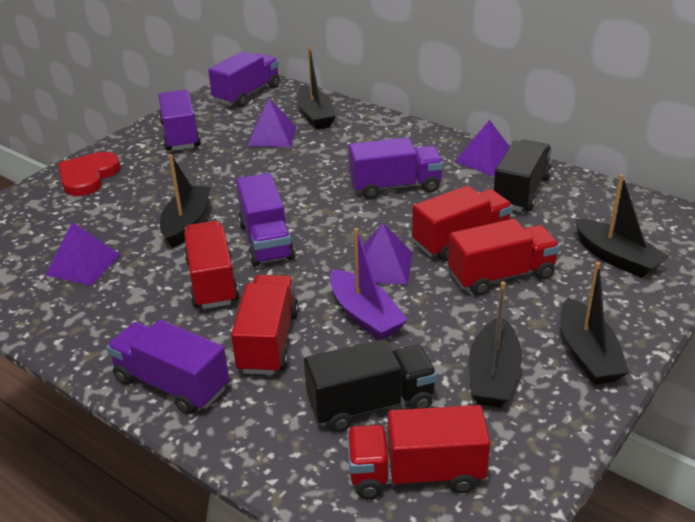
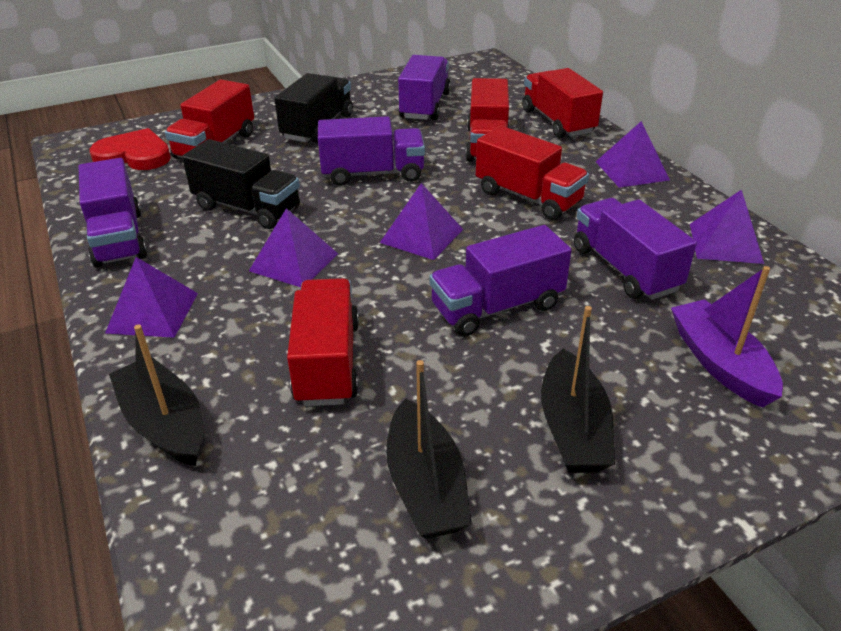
black boat: [160,154,211,248] [296,46,336,130] [469,282,522,407] [561,262,630,385] [574,174,669,278] = 5 -> [109,324,204,466] [386,360,472,539] [541,306,615,473] = 3
purple pyramid: [46,222,121,285] [248,98,297,147] [354,223,412,285] [455,120,510,176] = 4 -> [105,257,198,338] [249,208,338,287] [380,183,463,260] [596,121,670,188] [690,189,764,264] = 5

